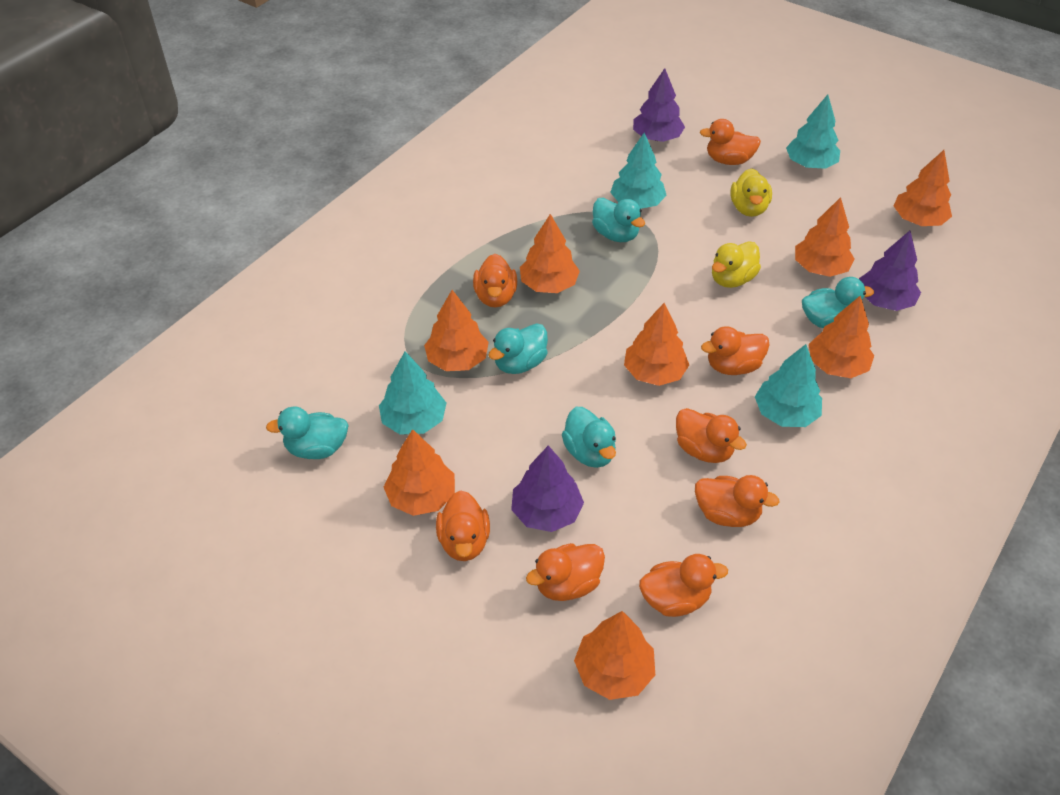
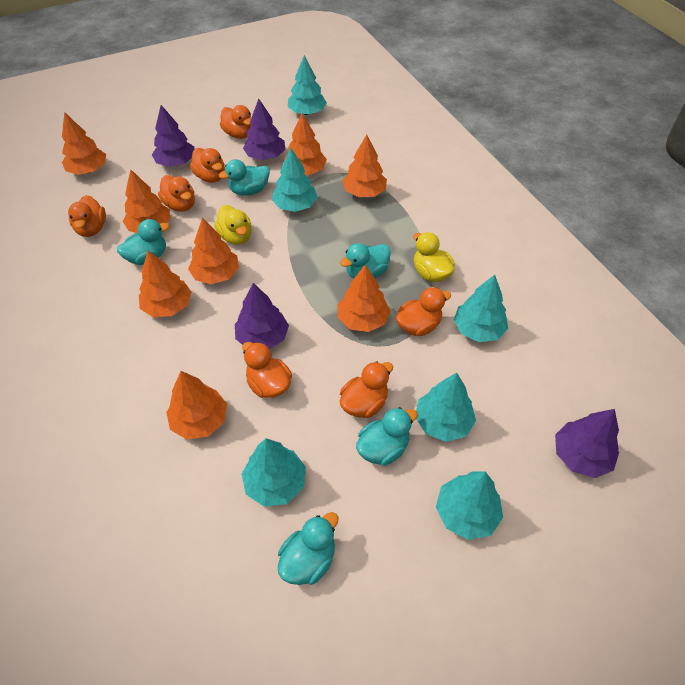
orange duck: [436,490,490,561] [473,254,517,308] [526,543,605,601] [639,554,728,617] [676,408,747,463] [695,475,780,527] [700,119,761,165] [701,326,770,375] = 8 -> [68,195,106,237] [158,175,195,212] [190,148,225,183] [220,105,251,139] [242,342,292,398] [339,361,393,418] [396,287,451,336] = 7
purple tree: [511,446,584,532] [633,68,685,142] [859,231,921,311] = 3 -> [152,105,195,167] [235,283,289,349] [243,99,285,160] [555,409,619,478] = 4
turquoise tree: [379,352,446,435] [610,133,667,209] [755,344,822,427] [786,94,840,169] = 4 -> [242,438,306,507] [272,148,318,212] [287,55,327,115] [416,373,476,442] [436,472,503,540] [454,275,508,342] = 6

